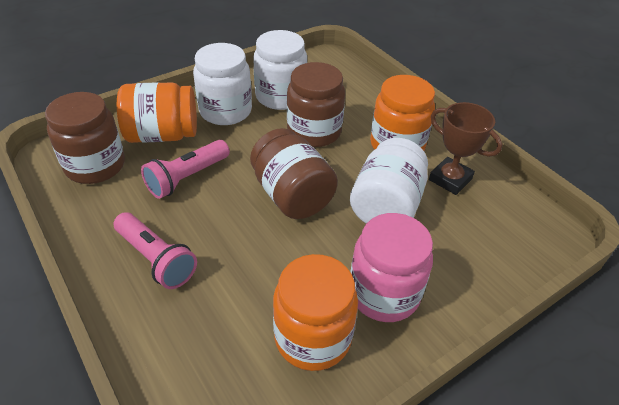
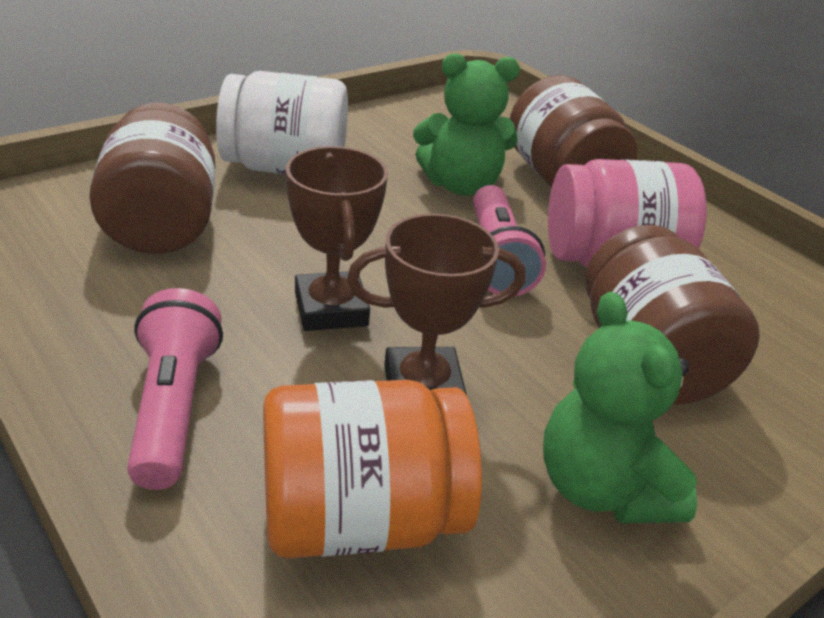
brown trophy: [429,102,503,195] = 1 -> [286,146,388,331] [347,213,525,394] = 2
green teddy bear: none = 0 -> [413,53,520,196] [543,292,697,523] = 2
orange jar: [117,82,197,143] [273,254,358,371] [370,75,435,151] = 3 -> [263,380,482,558] = 1
white jar: [193,43,252,125] [253,30,307,110] [350,138,428,224] = 3 -> [216,71,348,175] = 1

